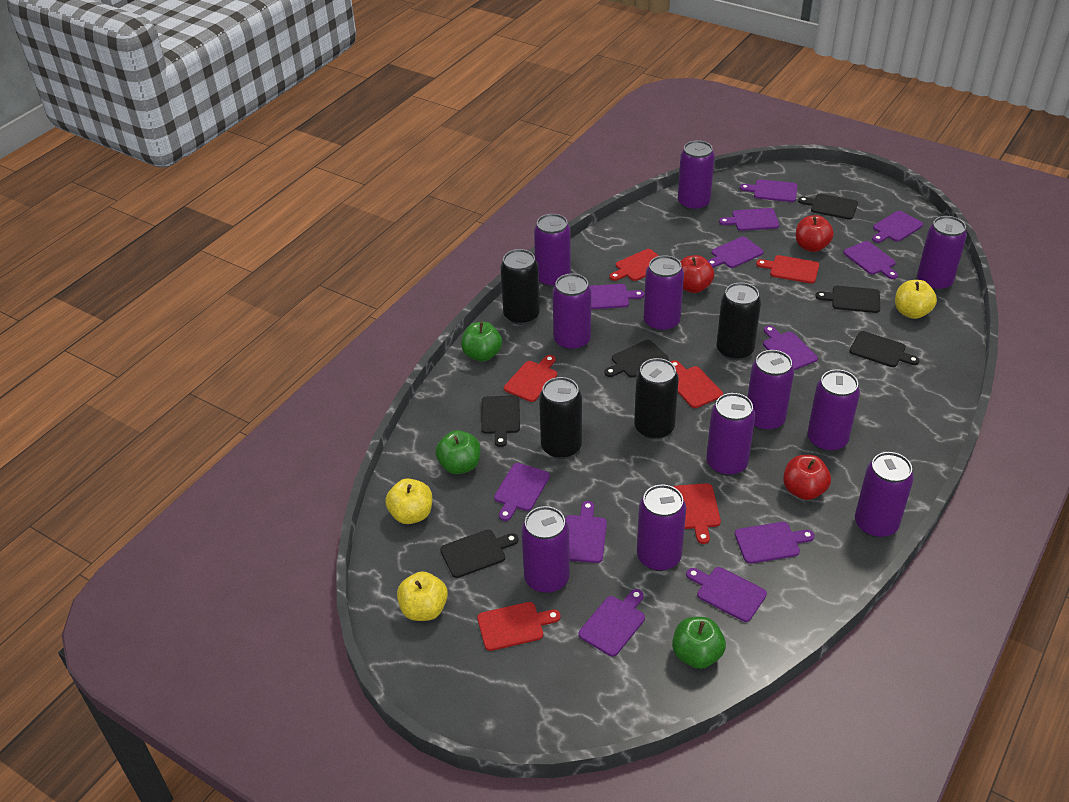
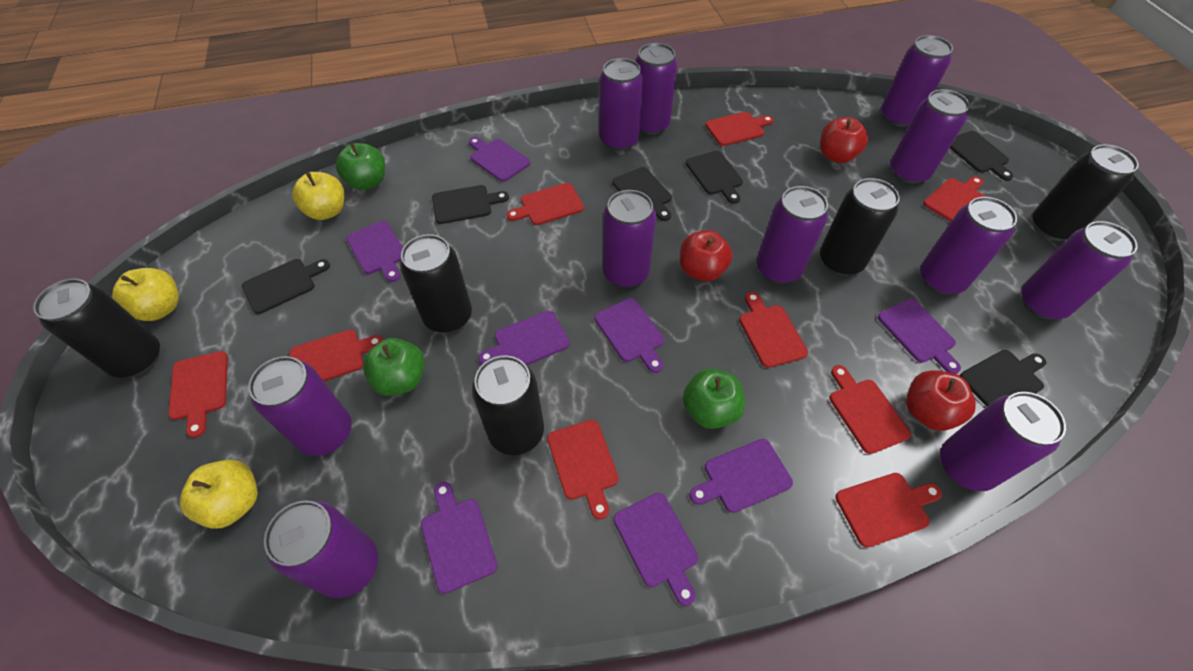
black can: [500,249,540,325] [539,377,582,459] [634,358,679,440] [716,282,761,361] = 4 -> [33,279,160,378] [400,234,472,333] [472,355,544,455] [820,178,900,276] [1032,144,1139,241] = 5
purple cutting board: [494,463,550,521] [565,501,607,563] [579,589,645,657] [590,284,644,309] [686,567,767,622] [708,237,763,268] [719,208,779,231] [735,522,815,564] [740,179,798,202] [763,326,818,370] [843,241,898,279] [872,211,923,243] = 12 -> [346,221,403,282] [421,482,497,594] [469,137,530,182] [478,311,570,365] [595,298,664,373] [614,493,698,606] [690,439,793,513] [878,299,961,374] = 8
red cutting board: [477,602,561,651] [504,355,557,402] [610,249,659,281] [671,360,723,408] [674,483,721,544] [756,255,819,284] = 6 -> [168,351,228,438] [289,329,383,381] [506,183,584,225] [547,420,619,520] [705,112,774,146] [739,292,808,368] [829,365,911,454] [835,473,942,548] [923,176,986,222] = 9

